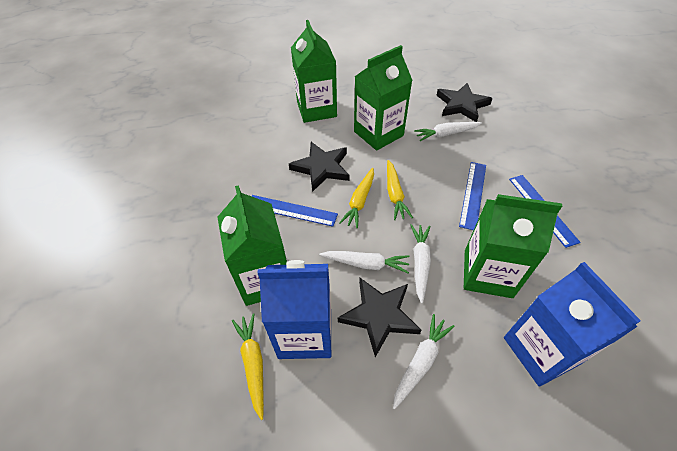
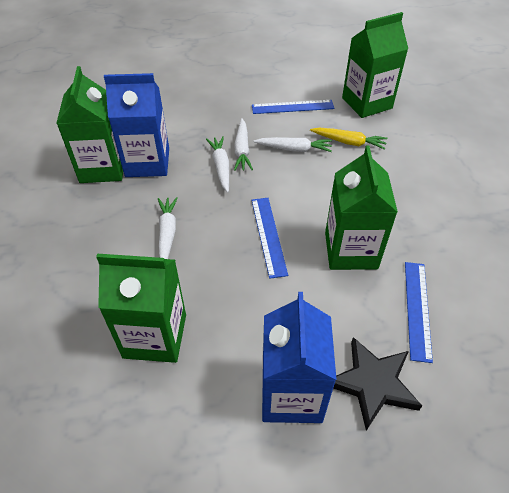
black star: [289,142,349,192] [338,278,421,357] [436,83,493,122] = 3 -> [334,337,422,431] = 1
yellow carrot: [232,313,264,420] [339,168,374,228] [387,160,413,220] = 3 -> [310,128,387,150] = 1

